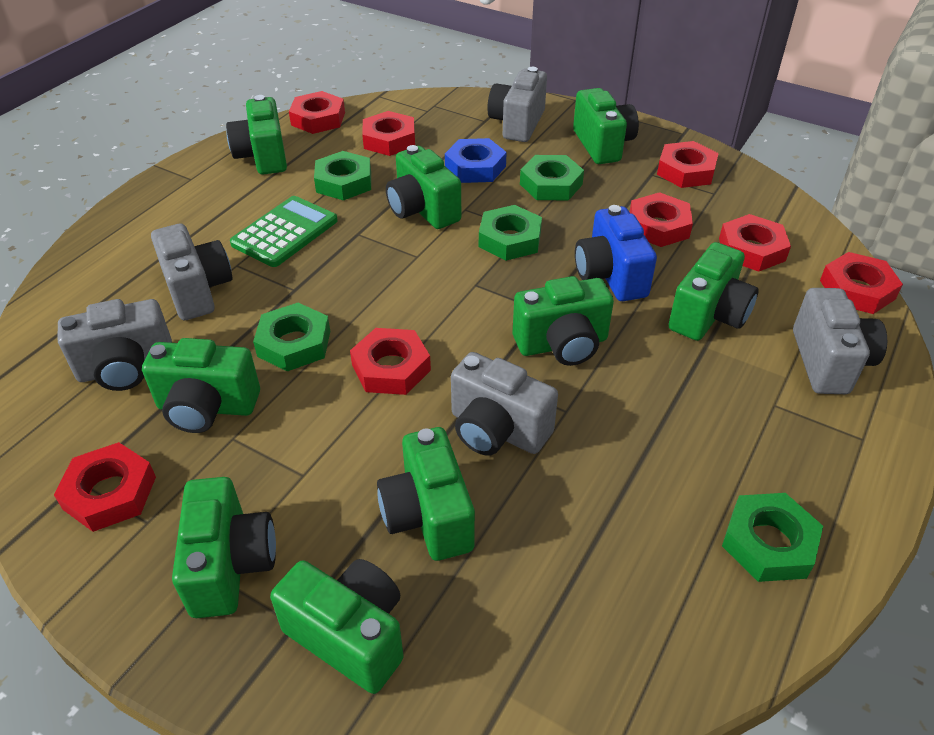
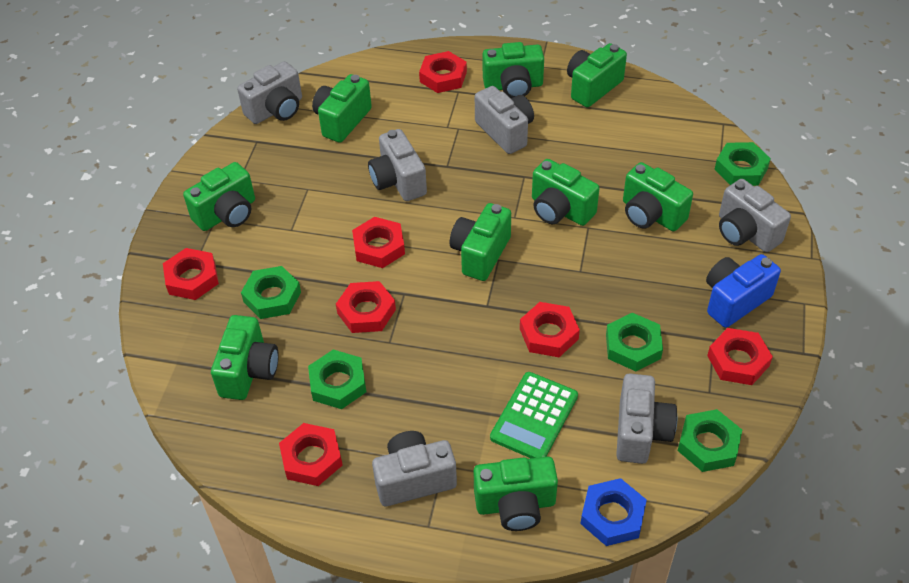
grey camera: [58,299,172,391] [151,224,232,320] [451,352,558,456] [487,67,547,142] [793,288,887,394] = 5 -> [237,61,302,124] [368,129,427,201] [372,431,457,506] [475,86,534,154] [616,373,677,464] [719,179,791,252] = 6
red nut: [54,442,156,532] [289,91,345,134] [350,328,431,395] [362,111,415,156] [630,192,693,247] [657,141,719,188] [719,214,791,272] [820,252,903,314] = 8 -> [163,248,219,300] [279,423,343,486] [336,281,396,333] [352,217,405,268] [419,51,467,93] [520,302,580,357] [707,328,773,385] = 7

